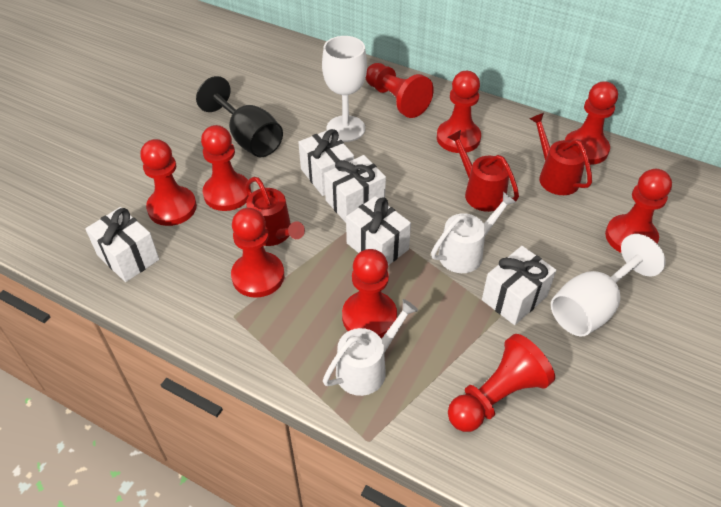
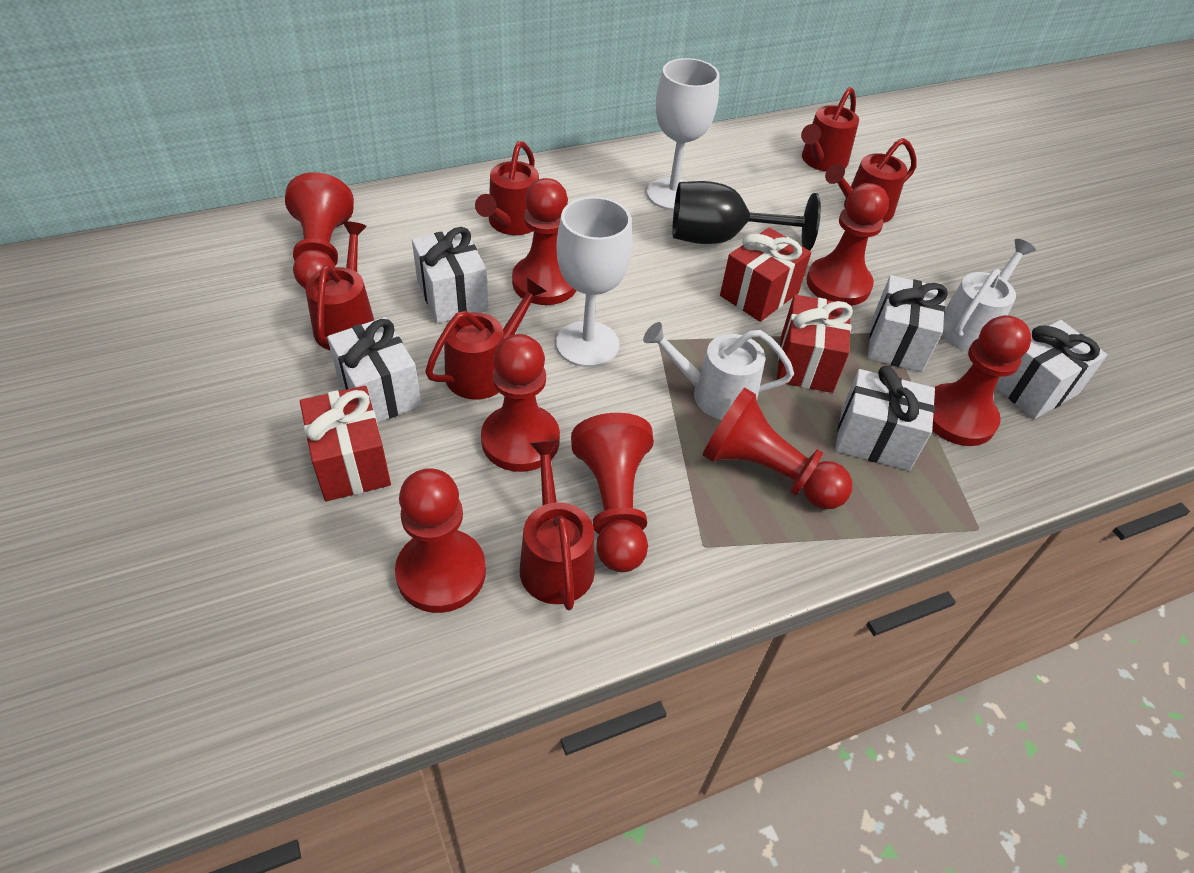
red gift: none = 0 -> [300,386,391,501] [720,227,811,322] [777,294,853,393] = 3
red pawn: [140,139,197,226] [201,125,251,211] [231,208,284,298] [342,249,397,338] [366,63,434,118] [437,71,481,153] [448,334,555,432] [565,81,618,165] [605,169,672,253] = 9 -> [285,172,354,288] [395,468,486,613] [481,334,560,472] [512,178,577,305] [571,413,654,572] [703,388,852,509] [806,183,889,306] [932,315,1032,446] = 8
red watering can: [245,177,305,246] [447,130,519,212] [529,113,592,195] = 3 -> [305,221,374,351] [425,277,547,400] [475,141,539,235] [520,440,595,610] [801,87,859,172] [825,138,917,223] = 6

